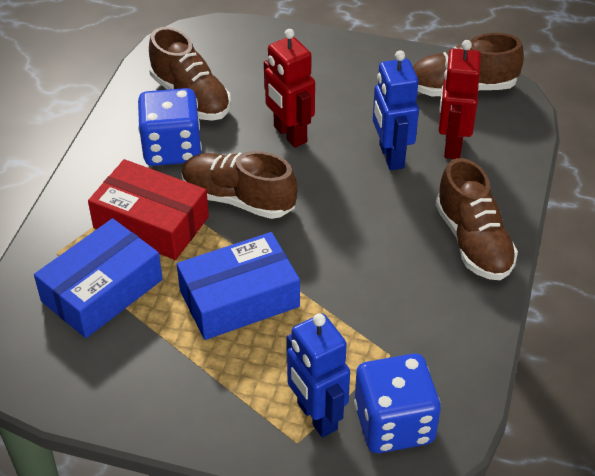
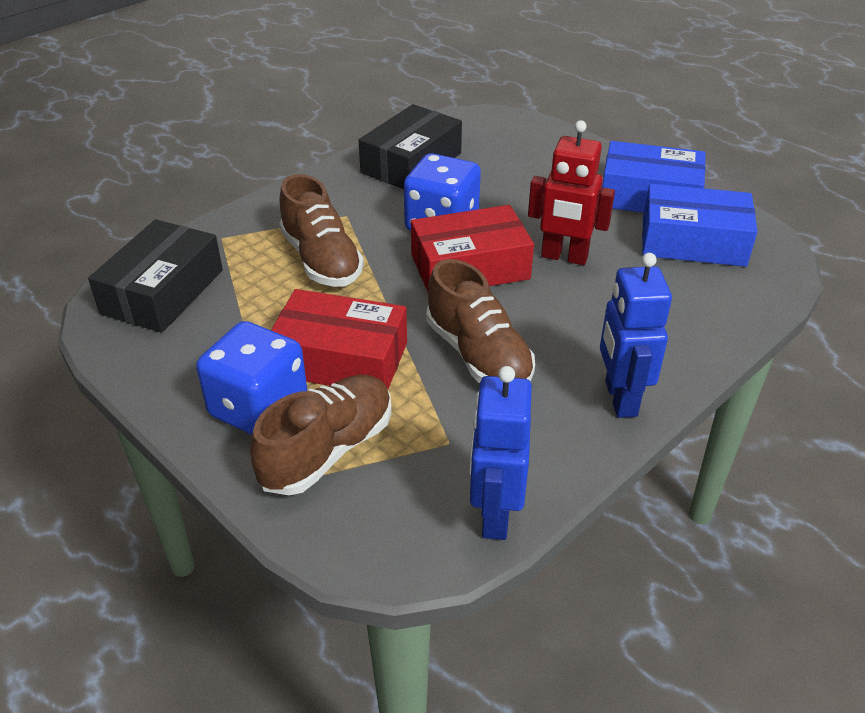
black box: none = 0 -> [88,219,223,333] [358,104,462,189] = 2
brown shoe: [149,27,231,121] [181,151,298,219] [413,33,524,97] [436,158,518,280] = 4 -> [250,375,392,495] [279,174,364,287] [426,259,535,383] = 3
red box: [88,159,209,260] = 1 -> [271,289,407,390] [411,205,534,292] = 2
red robot: [264,29,315,148] [439,40,481,159] = 2 -> [528,120,615,265] = 1

